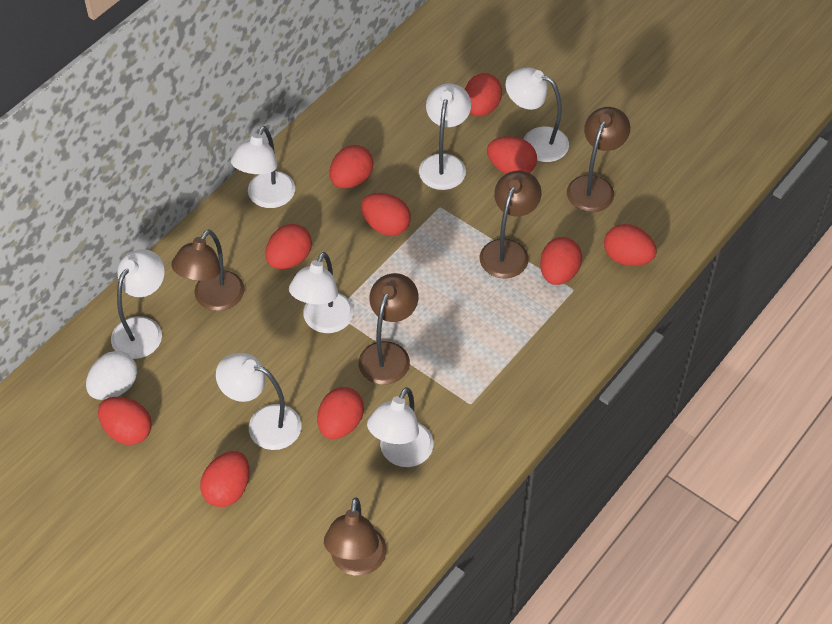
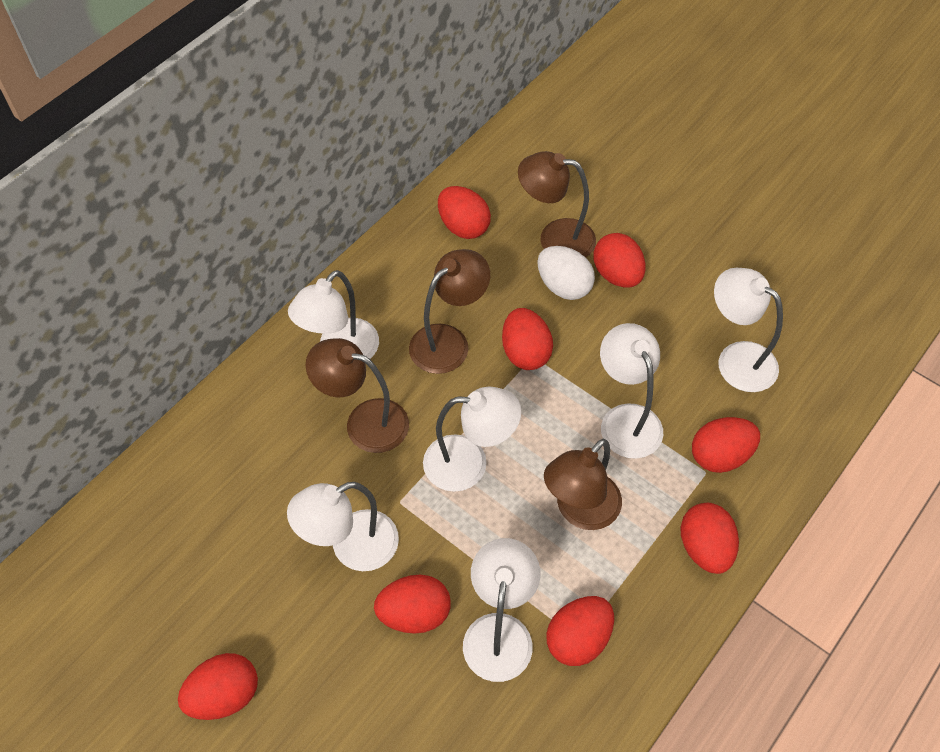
brown lamp: [172,229,245,311] [324,497,387,576] [359,273,418,385] [480,171,541,278] [567,107,630,212] = 5 -> [306,338,409,453] [409,249,490,374] [518,151,596,258] [544,439,622,530] = 4
red egg: [98,397,152,445] [200,451,250,507] [265,224,312,269] [317,387,364,439] [329,145,373,189] [361,193,411,236] [465,73,502,117] [487,136,537,174] [540,237,582,285] [604,224,657,266] = 10 -> [178,653,258,720] [374,575,451,634] [438,186,491,239] [502,308,553,370] [546,596,614,666] [593,233,646,288] [680,503,739,574] [692,417,760,473] = 8
white lamp: [111,249,165,359] [216,353,302,450] [231,126,295,208] [289,252,354,333] [367,387,434,467] [419,84,471,190] [505,68,569,162] = 7 -> [287,482,399,571] [288,270,379,359] [423,387,521,492] [463,538,540,682] [600,323,663,459] [714,268,783,392] = 6

